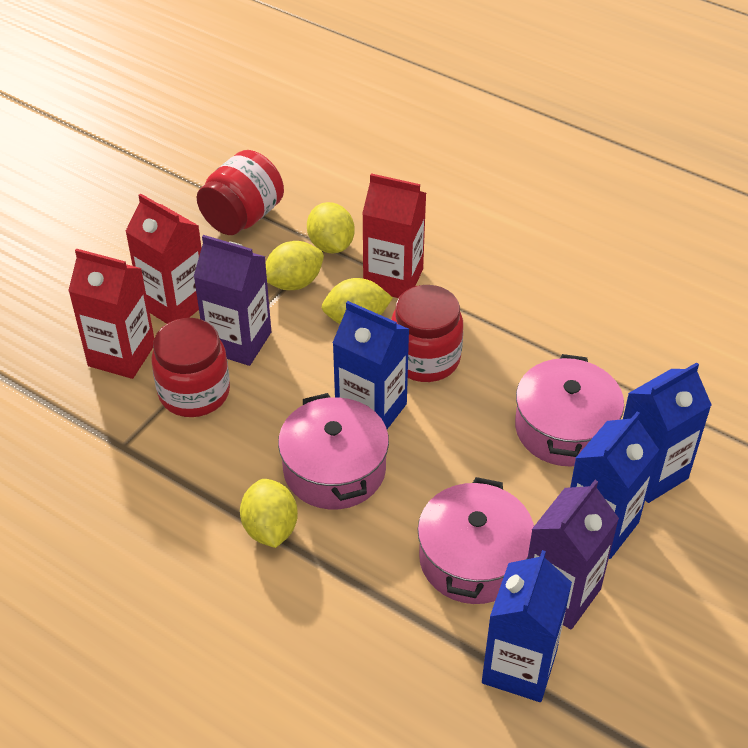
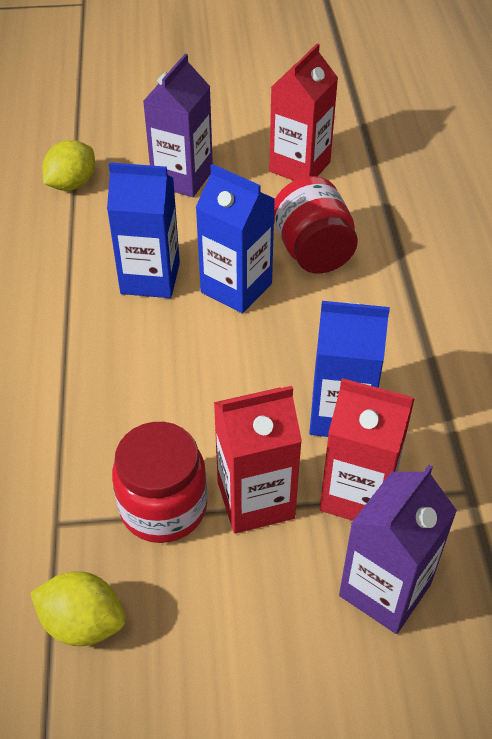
blue carton: [333,301,409,429] [482,550,572,702] [570,412,659,559] [623,362,712,503] = 4 -> [107,162,180,298] [195,164,275,313] [309,301,390,437] = 3
pink pot: [278,393,389,509] [418,477,534,604] [515,354,624,467] = 3 -> none = 0
red jar: [151,318,230,417] [197,150,284,235] [391,285,463,382] = 3 -> [112,422,207,543] [274,176,358,273] = 2
yellow lemon: [240,479,298,548] [266,241,324,290] [307,202,355,253] [322,278,393,324] = 4 -> [30,571,126,646] [42,140,95,191] = 2

